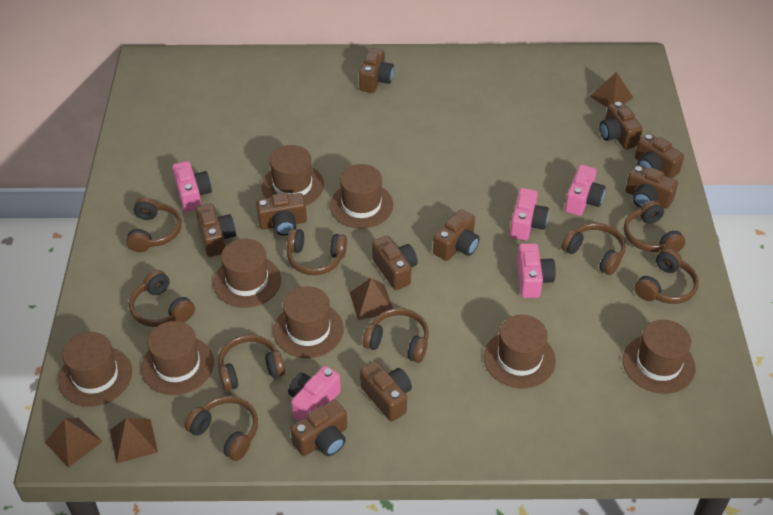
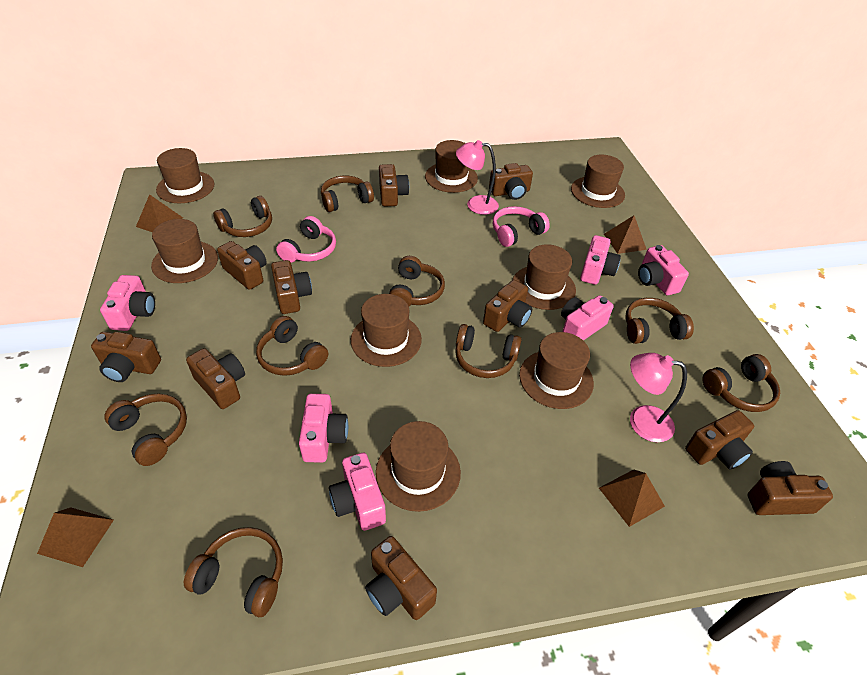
pink camera: [172,161,212,212] [288,366,341,421] [510,188,549,240] [517,243,556,298] [565,165,606,216] = 5 -> [100,275,155,331] [299,394,348,462] [329,453,386,531] [561,295,614,341] [580,235,621,285] [638,245,689,295] = 6
pink headphones: none = 0 -> [276,216,336,263] [493,206,550,247] = 2
pink lamp: none = 0 -> [456,140,499,215] [630,353,687,442] = 2

